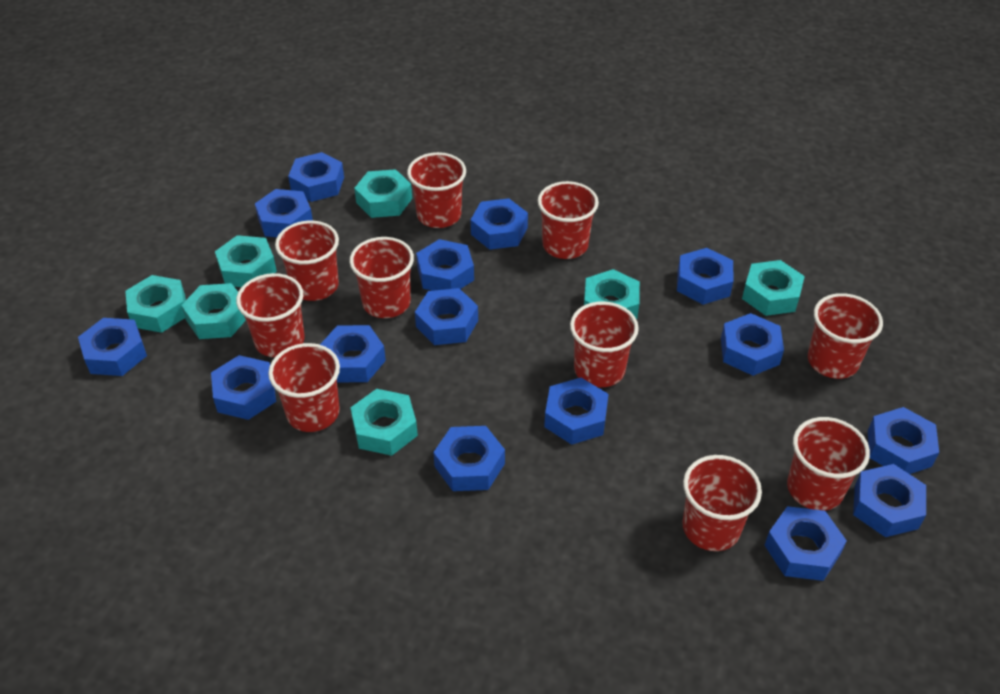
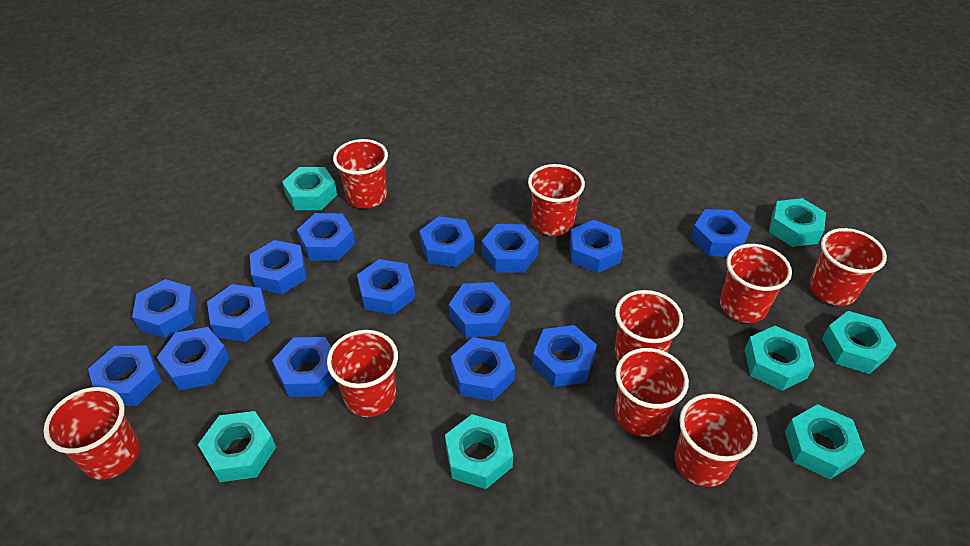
red cup: [236,273,305,357] [268,343,340,432] [275,220,339,301] [349,237,414,318] [407,152,466,228] [538,181,599,259] [570,301,639,387] [682,455,762,551] [787,417,870,511] [808,293,883,379] = 10 -> [43,387,140,480] [327,330,398,417] [333,139,388,208] [528,164,585,236] [615,290,683,362] [615,348,689,437] [675,394,758,487] [720,244,792,323] [809,228,887,306] = 9

